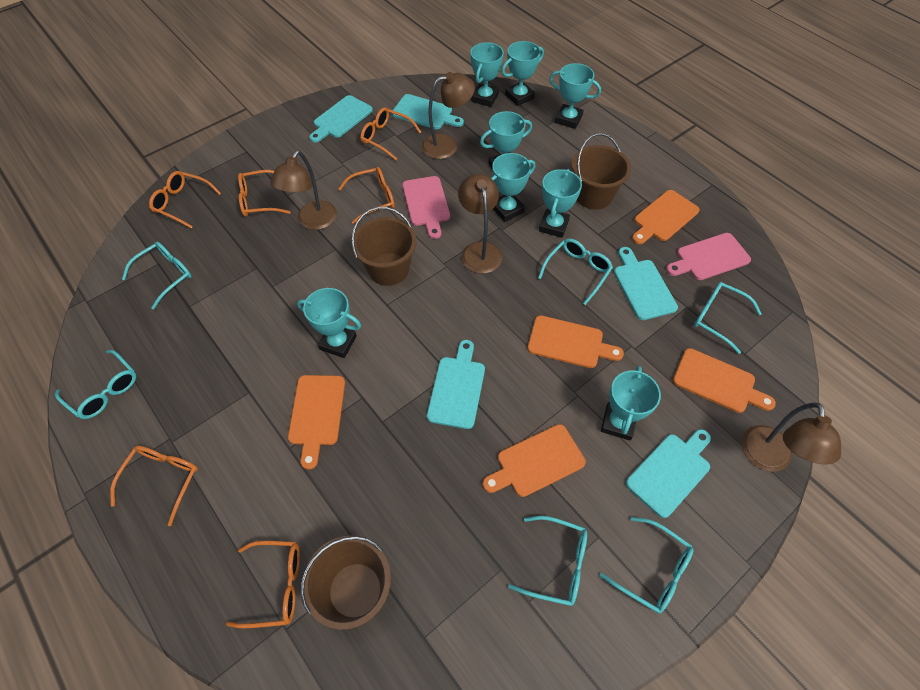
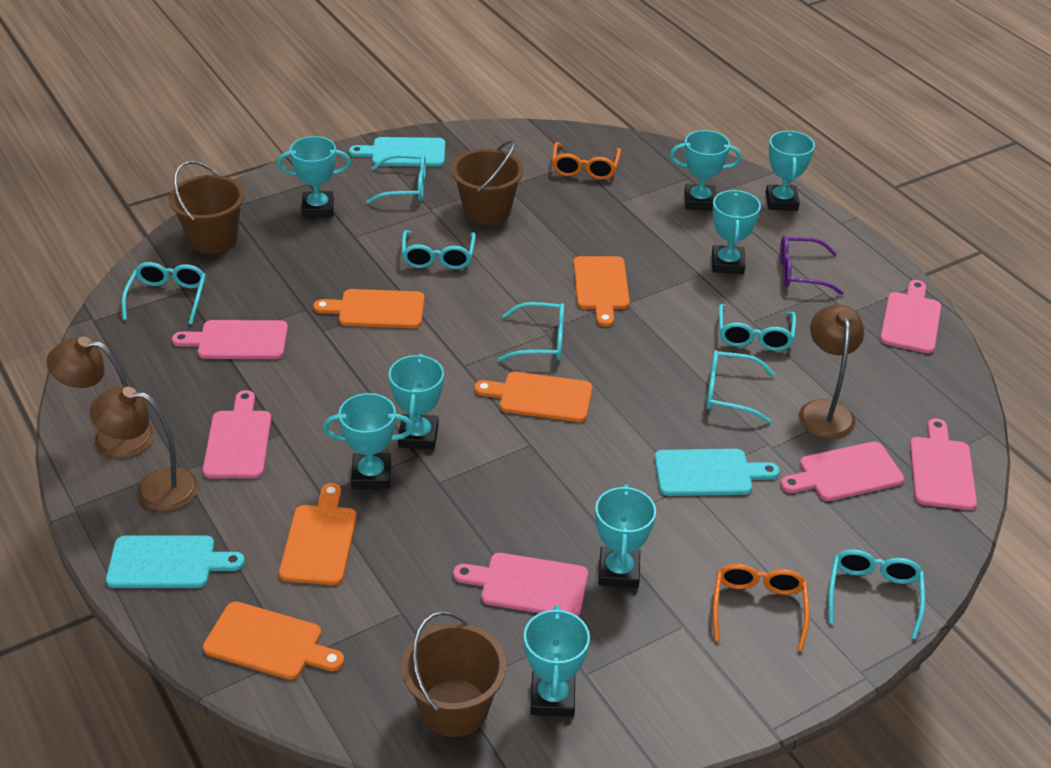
brown lamp: [270,150,337,230] [422,72,475,159] [458,174,502,274] [742,402,841,472] = 4 -> [46,337,154,458] [90,387,199,511] [799,304,864,439] = 3
orange glasses: [110,446,198,526] [149,171,221,229] [226,540,300,628] [238,170,291,217] [338,167,394,224] [360,107,421,160] = 6 -> [552,142,621,180] [713,564,809,651] = 2
pink cutting board: [402,176,450,239] [666,233,751,280] = 2 -> [172,320,288,359] [203,390,271,478] [453,553,588,616] [780,442,904,501] [880,280,941,353] [910,418,977,510] = 6
purple glasses: none = 0 -> [780,235,844,295] = 1
turquoise cutting board: [309,95,373,143] [392,94,464,130] [427,340,485,429] [614,247,678,320] [626,429,711,518] = 5 -> [106,535,245,588] [349,137,445,167] [655,449,780,496] = 3
turquoise glasses: [55,350,136,419] [122,242,192,310] [508,516,587,606] [538,238,613,305] [599,517,693,614] [694,282,762,354] = 6 -> [122,262,206,324] [366,154,426,204] [402,230,476,269] [497,302,564,362] [706,350,775,423] [719,304,796,351] [828,549,925,640] = 7

